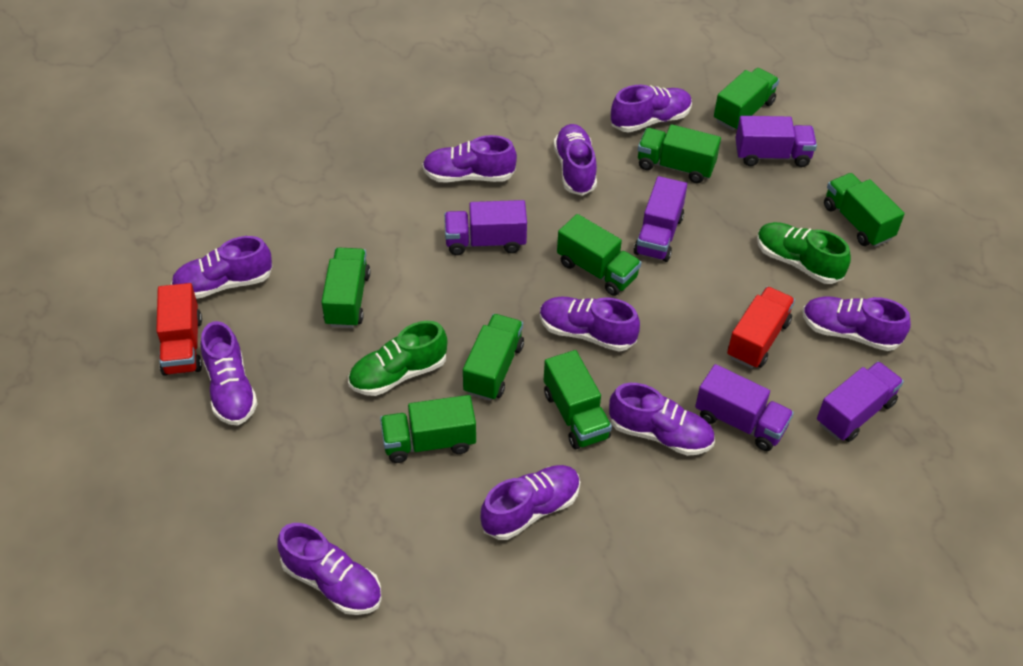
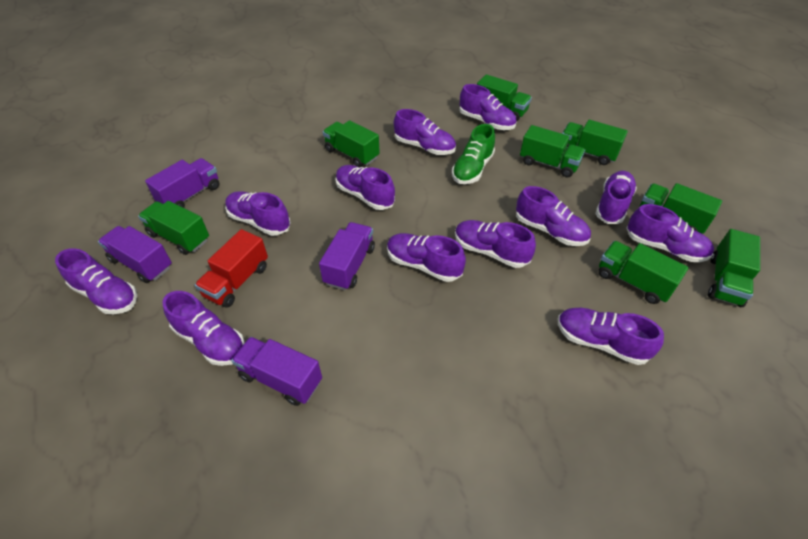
green shoe: [348,321,447,396] [757,222,851,284] = 2 -> [452,124,495,184] = 1
purple shoe: [171,236,272,299] [201,321,258,425] [277,523,382,615] [422,135,517,183] [480,465,580,540] [540,297,640,351] [554,124,597,196] [609,383,715,456] [611,85,692,132] [802,296,911,351] = 10 -> [55,248,137,314] [162,291,245,366] [225,191,291,236] [335,165,395,210] [387,233,466,282] [394,109,456,155] [455,220,536,268] [460,84,517,130] [516,186,591,246] [558,308,664,365] [595,171,637,224] [627,204,714,262] = 12
purple truck: [444,200,527,255] [634,176,687,262] [695,364,794,451] [735,116,817,167] [817,361,904,442] = 5 -> [98,226,172,283] [145,158,220,208] [231,337,322,406] [319,222,375,290] = 4
red truck: [156,283,202,376] [727,287,795,369] = 2 -> [195,229,268,308] = 1

